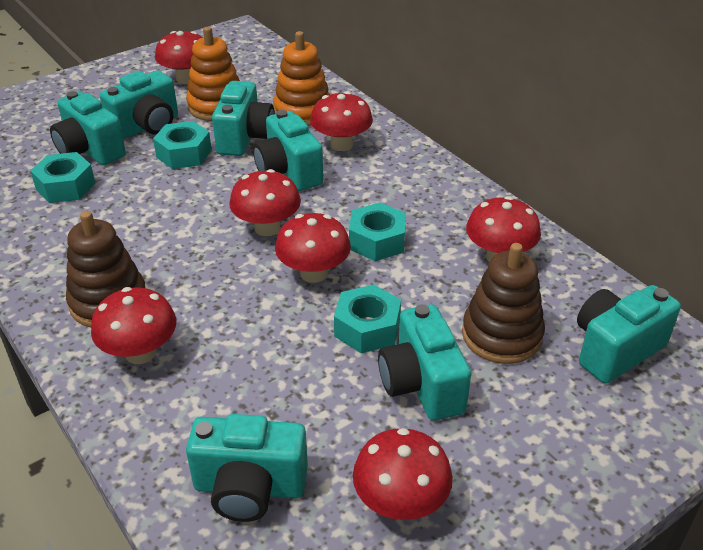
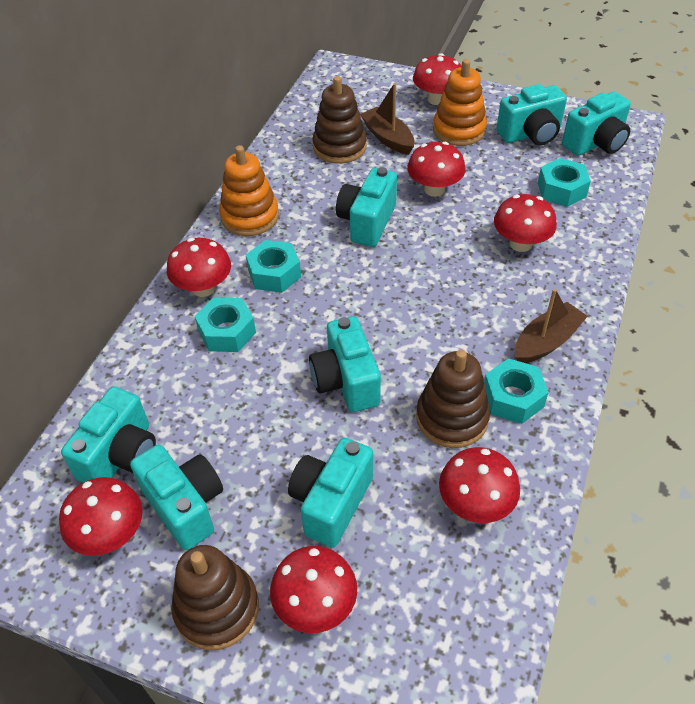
brown boat: none = 0 -> [360,83,415,155] [515,289,588,363] = 2
brown stacking toy: [66,211,145,328] [462,243,545,364] = 2 -> [171,545,259,650] [312,76,367,164] [416,349,490,448] = 3

